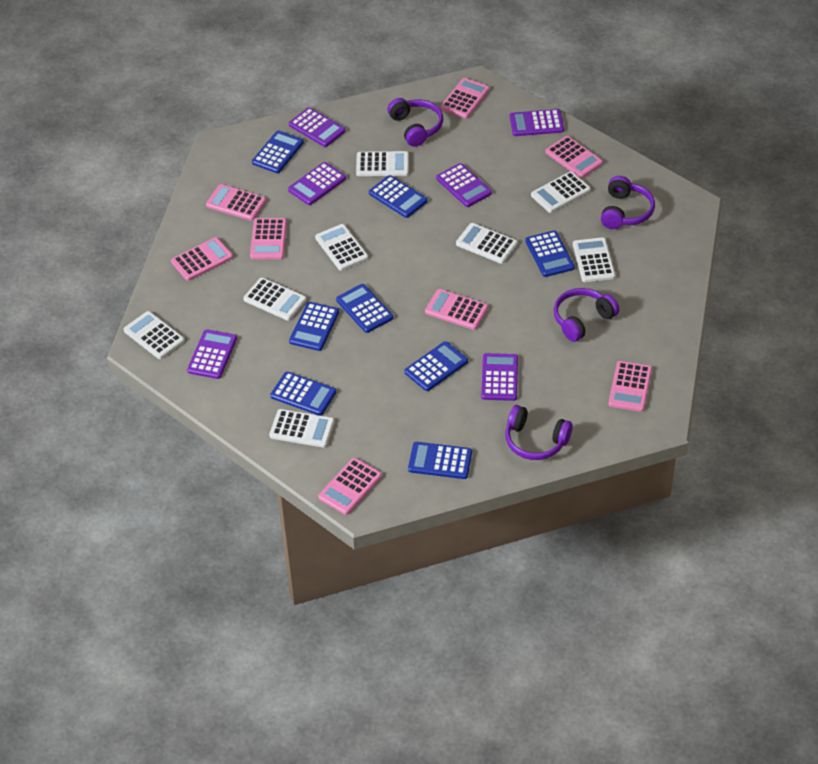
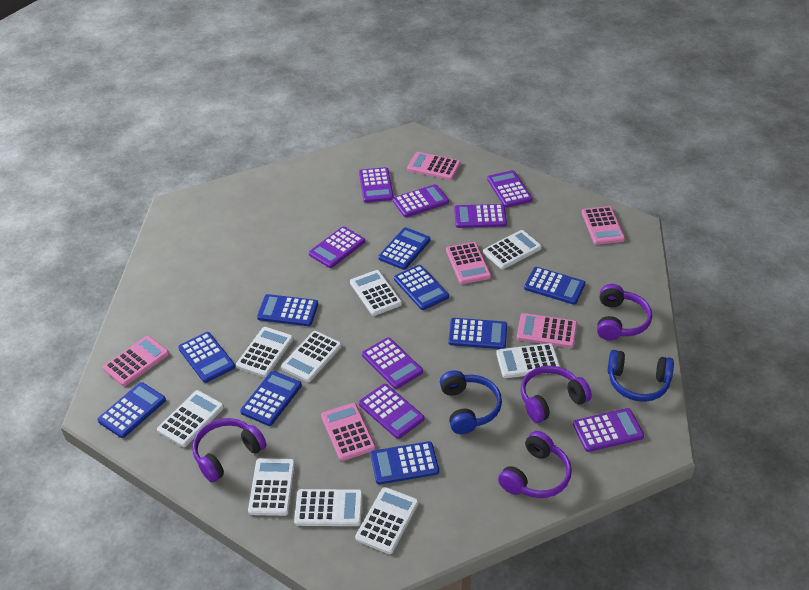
blue calculator: [252,130,304,173] [270,372,336,416] [289,302,339,351] [336,284,393,333] [369,175,428,218] [404,341,468,391] [408,442,472,479] [525,231,575,277] = 8 -> [97,382,166,438] [178,332,235,383] [240,371,302,426] [257,294,318,326] [370,441,439,485] [378,227,431,270] [394,265,449,310] [448,318,507,349] [524,267,586,305] = 9
blue headphones: none = 0 -> [440,370,502,434] [608,350,674,402] = 2
pink calculator: [171,237,233,281] [206,184,266,221] [250,218,287,259] [318,458,382,515] [425,289,488,330] [440,78,490,119] [545,136,603,178] [608,361,652,412] = 8 -> [103,336,169,386] [321,403,376,461] [407,152,461,180] [446,242,491,284] [517,313,577,348] [582,206,625,245] = 6
purple calculator: [187,329,237,379] [288,162,346,205] [289,108,346,147] [436,163,492,207] [481,353,518,401] [510,109,564,136] = 6 -> [309,226,365,268] [359,167,394,203] [359,384,424,439] [362,337,423,389] [393,184,449,217] [454,204,507,228] [487,170,532,208] [573,408,644,452] = 8
white calculator: [124,311,185,359] [243,278,306,321] [269,409,334,448] [315,224,368,271] [356,151,409,176] [456,223,518,264] [531,171,591,213] [573,237,615,282] = 8 -> [157,390,224,447] [236,327,293,377] [248,458,295,516] [281,331,342,382] [294,489,363,526] [350,270,402,316] [355,487,419,554] [483,230,542,269] [496,343,560,378] = 9

